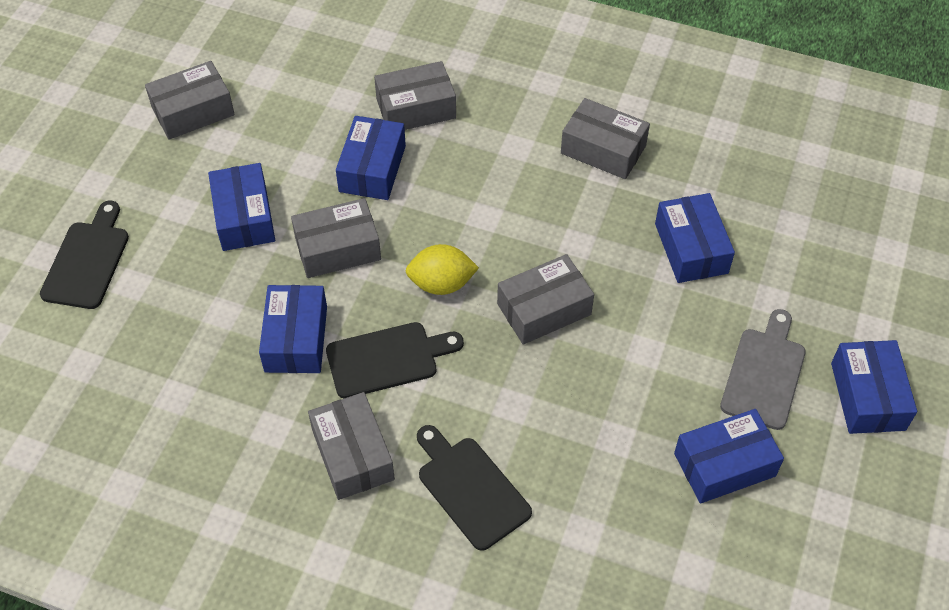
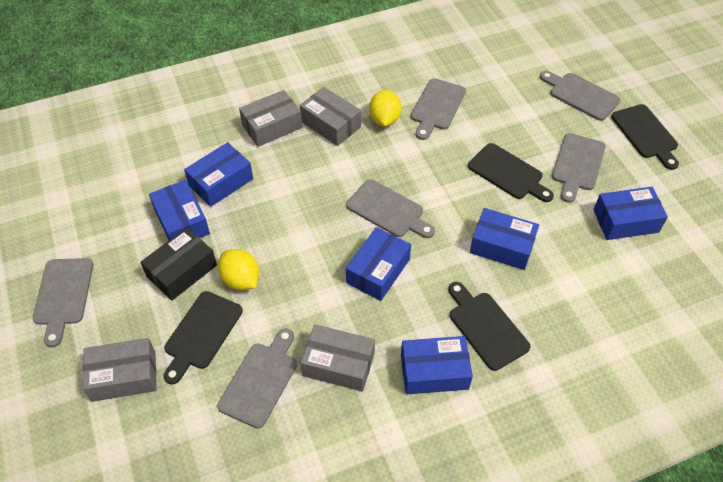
black box: none = 0 -> [140,228,217,301] = 1
black cutting board: [40,201,129,309] [326,322,464,398] [417,425,532,551] = 3 -> [164,291,243,385] [448,282,531,371] [468,143,554,202] [611,104,679,170] = 4
grey box: [145,61,235,140] [291,198,381,278] [308,392,395,500] [374,61,456,130] [497,254,594,345] [561,98,650,179] = 6 -> [82,338,157,402] [239,90,302,147] [300,87,361,146] [300,324,375,392] = 4
grey cutting board: [720,309,806,430] = 1 -> [33,258,93,347] [217,328,297,428] [346,179,435,238] [411,78,466,140] [540,71,621,121] [552,133,606,203] = 6
yellow lemon: [405,244,479,295] = 1 -> [218,249,259,290] [369,90,402,126] = 2

